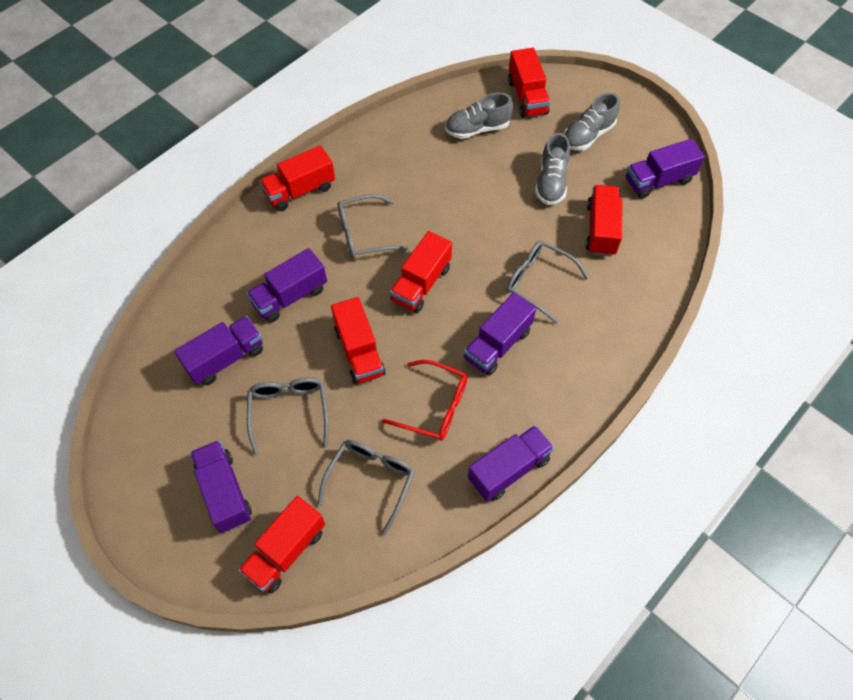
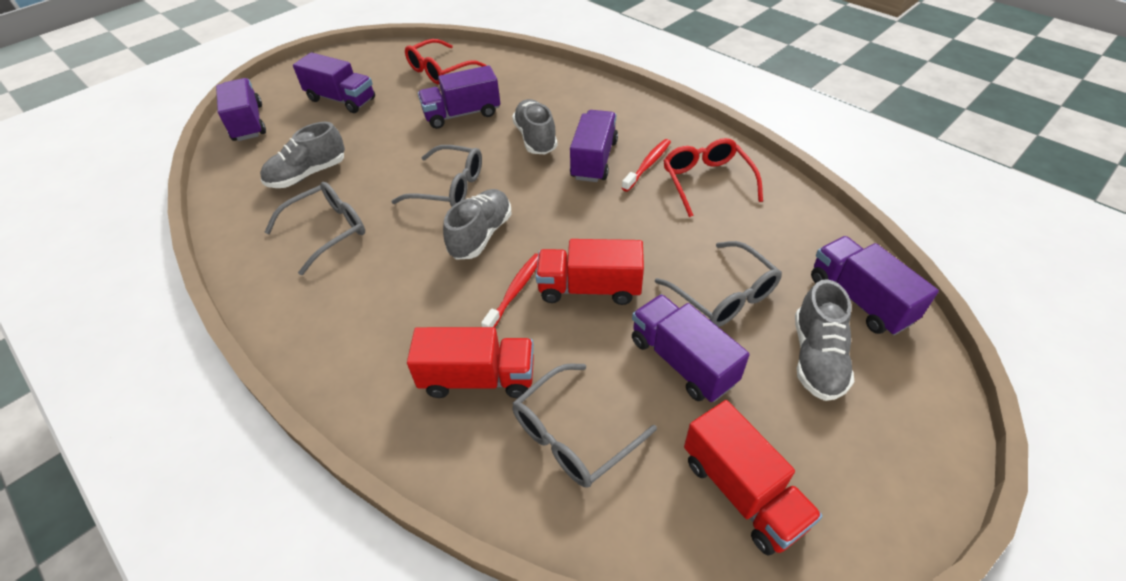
grey shoe: [445,93,513,139] [535,133,570,205] [564,92,620,151] = 3 -> [260,122,345,188] [443,189,511,260] [512,99,558,154] [795,279,855,401] = 4
red glasses: [382,360,468,441] = 1 -> [405,39,486,84] [663,138,763,217] = 2
red toothbrush: none = 0 -> [481,253,538,327] [622,139,671,192] = 2
red truck: [238,496,325,594] [260,145,335,211] [331,297,386,384] [390,231,452,313] [508,48,550,118] [585,185,622,256] = 6 -> [407,327,534,398] [536,239,644,305] [684,400,823,556] = 3

